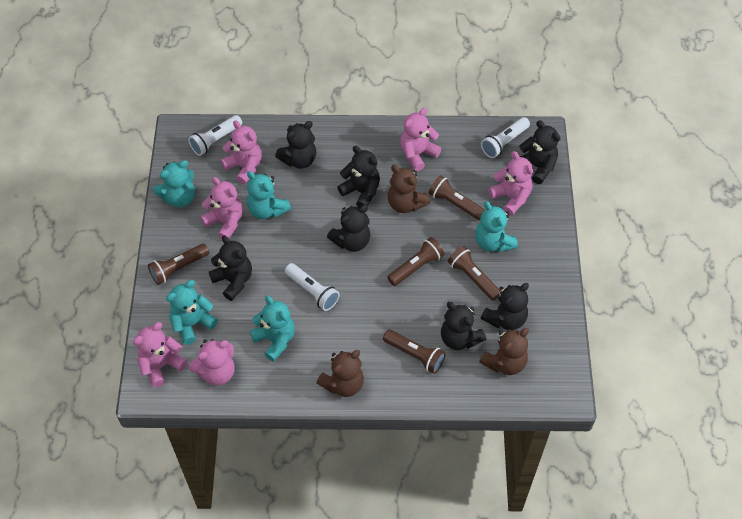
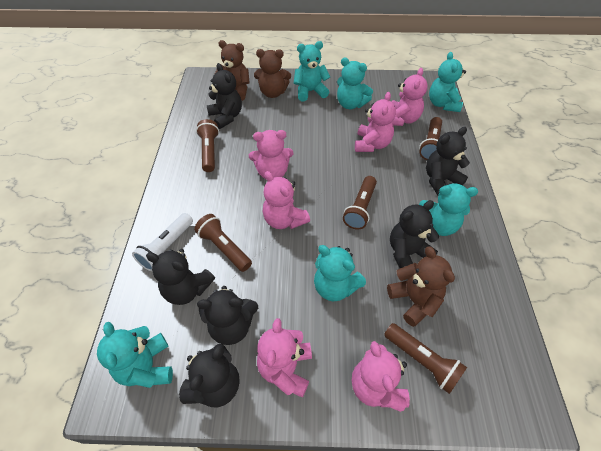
black teddy bear: [209,236,252,301] [275,121,316,169] [327,205,370,252] [337,146,380,208] [441,302,486,350] [481,283,529,330] [519,120,560,184] = 7 -> [146,249,215,305] [179,344,240,408] [197,286,258,345] [207,63,242,129] [390,200,439,268] [426,127,470,195] = 6
turquoise teddy bear: [153,160,195,207] [166,280,218,345] [247,171,291,219] [250,296,295,362] [475,201,518,252] = 5 -> [97,322,173,388] [294,41,330,101] [314,245,366,301] [337,57,373,109] [419,183,478,236] [429,52,466,112] = 6
white flashlight: [188,115,242,156] [285,263,340,311] [481,117,530,158] = 3 -> [132,213,193,271] = 1

